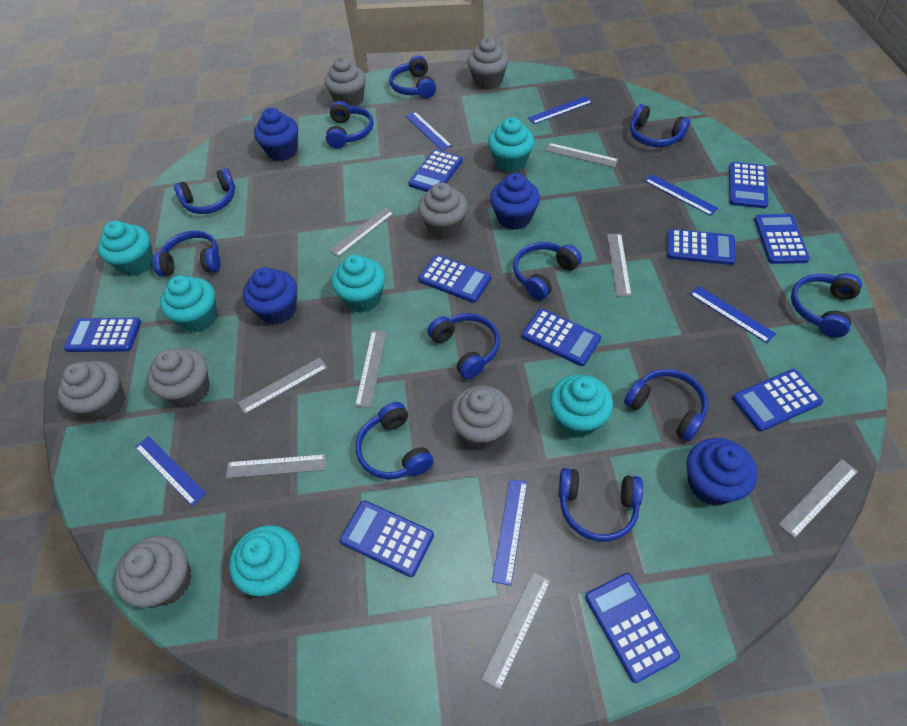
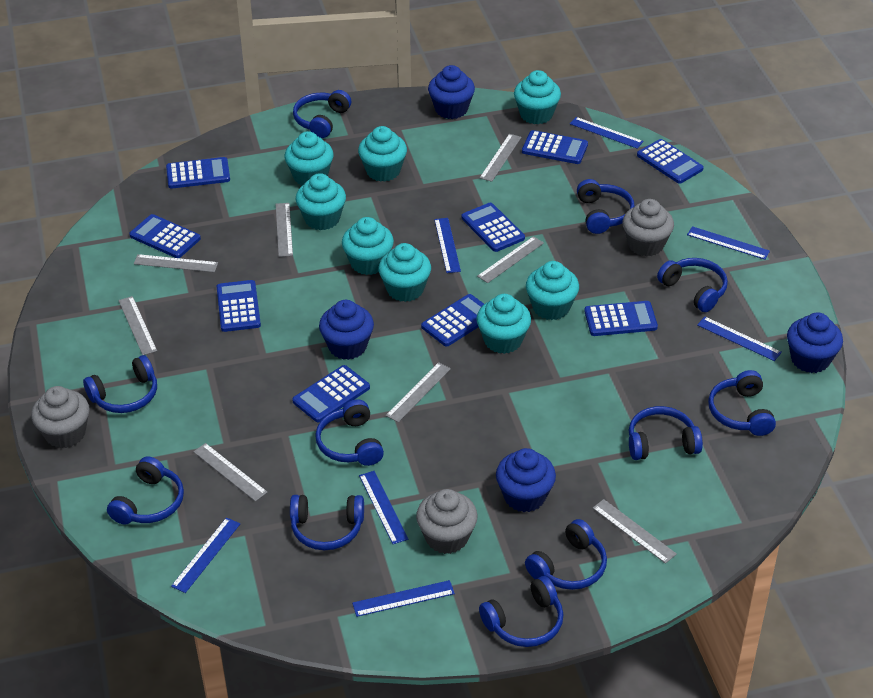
blue calculator: [64,318,141,352] [340,500,434,577] [408,149,463,192] [418,255,491,303] [522,309,601,366] [585,573,680,683] [667,229,736,265] [729,162,769,208] [732,369,823,432] [754,214,810,264] = 10 -> [129,214,201,258] [166,157,230,189] [217,280,261,332] [292,365,370,422] [421,294,484,346] [461,203,525,252] [522,130,588,164] [584,301,658,336] [637,139,704,184] = 9
blue ruler: [135,436,206,506] [405,112,452,151] [492,479,527,586] [528,96,593,124] [645,174,719,216] [690,286,776,343] = 6 -> [171,517,240,593] [352,580,455,617] [359,471,408,544] [434,218,461,273] [570,117,643,149] [687,226,770,260] [697,317,782,361] = 7
grey cupcake: [58,361,125,420] [115,536,191,607] [147,348,210,407] [325,57,366,106] [418,182,468,239] [450,385,513,449] [467,38,508,90] = 7 -> [31,386,90,448] [416,489,478,554] [622,199,674,256] = 3
turquoise cupcake: [98,221,153,276] [160,275,217,332] [229,525,300,596] [332,255,385,312] [488,117,534,172] [549,374,613,438] = 6 -> [285,131,334,186] [296,173,346,230] [342,217,394,275] [358,126,407,182] [378,243,431,302] [476,294,531,354] [514,70,561,124] [526,261,579,320] = 8

